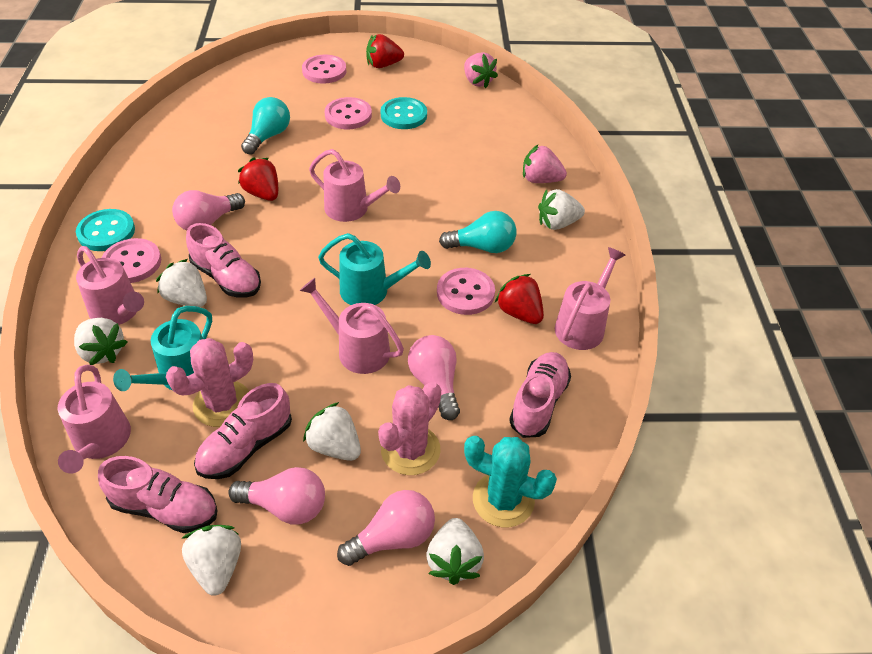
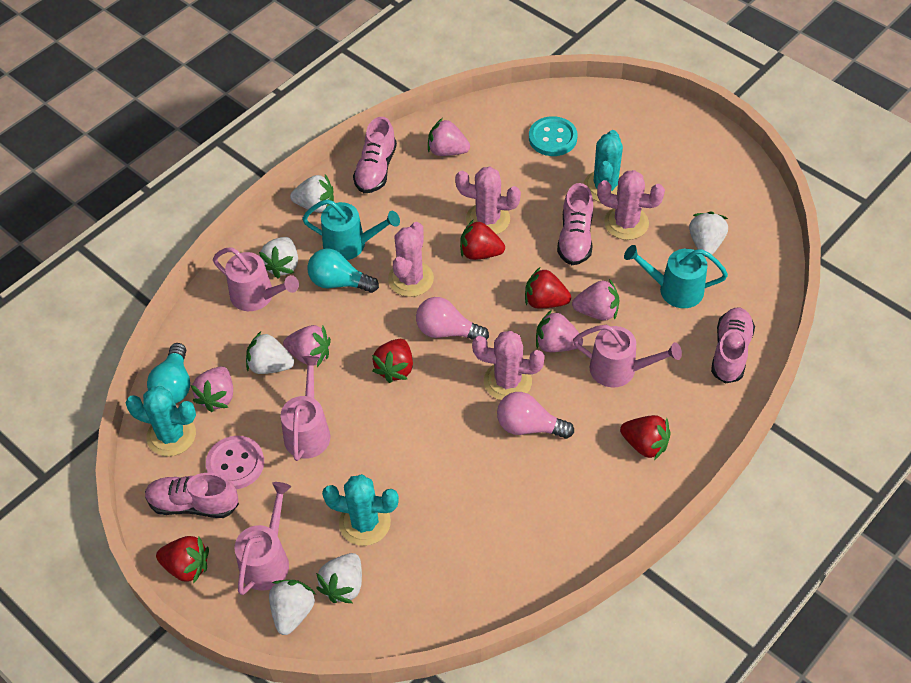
pink button: [101,238,161,283] [302,55,346,83] [325,97,372,129] [437,268,495,315] = 4 -> [206,436,264,489] = 1
pink cactus: [166,338,253,427] [378,382,441,475] = 2 -> [388,222,434,297] [455,167,521,235] [472,331,545,400] [597,170,665,240] = 4
pink light bulb: [172,190,245,231] [228,467,325,525] [337,490,435,566] [408,335,460,420] = 4 -> [416,297,489,340] [497,392,574,439] = 2
pink strawberry: [464,52,498,88] [523,145,567,183] = 2 -> [191,366,233,412] [283,325,331,367] [428,118,470,156] [536,310,583,352] [572,279,619,320] = 5
pink watering can: [58,365,131,473] [76,246,144,325] [300,278,404,374] [309,149,400,222] [555,247,625,350] = 5 -> [213,248,299,311] [234,482,291,595] [281,356,331,461] [573,325,682,388] = 4
red strawberry: [238,157,278,201] [366,34,404,68] [495,274,544,324] = 3 -> [156,536,209,584] [372,339,413,383] [460,219,505,260] [525,267,571,308] [620,415,671,460] = 5
turquoise button: [76,209,135,251] [380,97,427,129] = 2 -> [529,116,578,156] = 1
turquoise cactus: [464,436,557,527] = 1 -> [126,386,196,456] [322,474,399,546] [584,130,623,202] = 3

